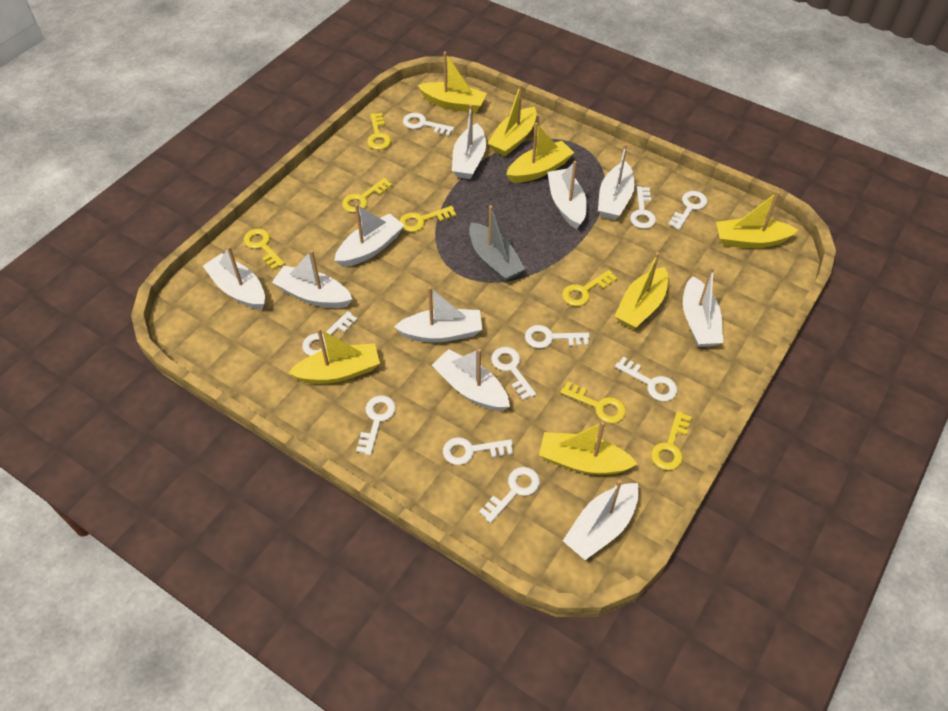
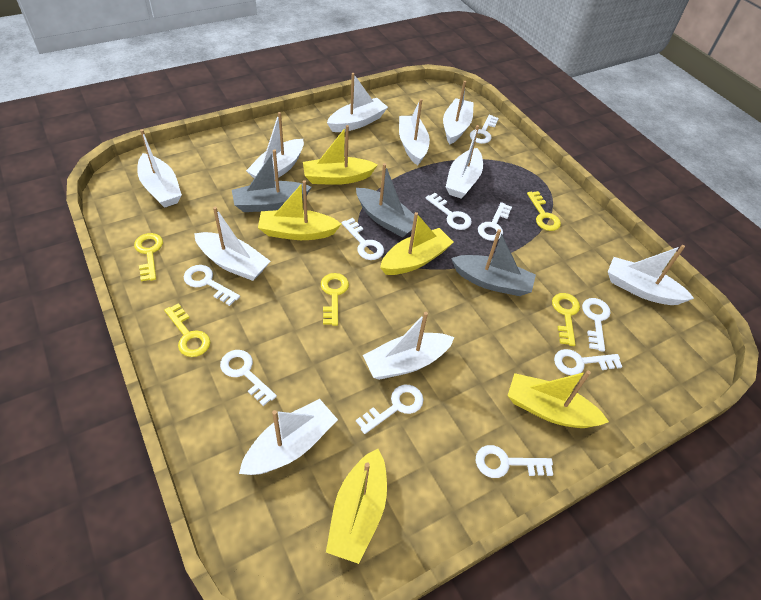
grey boat: [469,205,525,282] = 1 -> [232,149,312,212] [356,163,414,238] [451,229,536,296] = 3
yellow boat: [288,328,380,384] [418,52,487,113] [488,84,537,156] [506,123,574,183] [539,421,637,475] [615,252,668,330] [716,191,798,248] = 7 -> [258,180,341,240] [303,125,378,185] [326,449,387,564] [380,212,454,275] [507,371,609,428] = 5
yellow key: [243,229,285,270] [342,178,392,213] [367,113,391,150] [399,206,456,232] [560,381,626,423] [562,270,617,306] [651,411,691,470] = 7 -> [134,233,163,281] [164,303,210,357] [321,273,349,326] [527,191,561,231] [552,293,580,346] = 5

